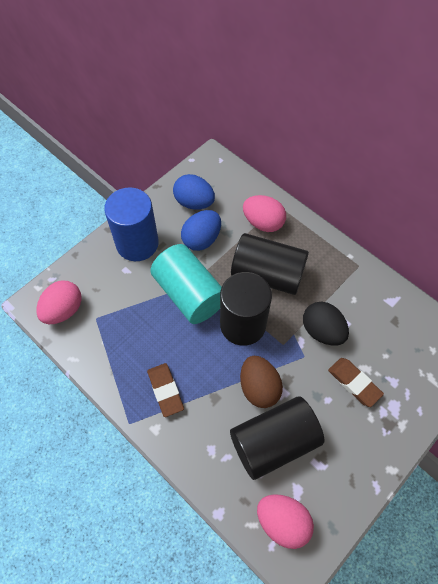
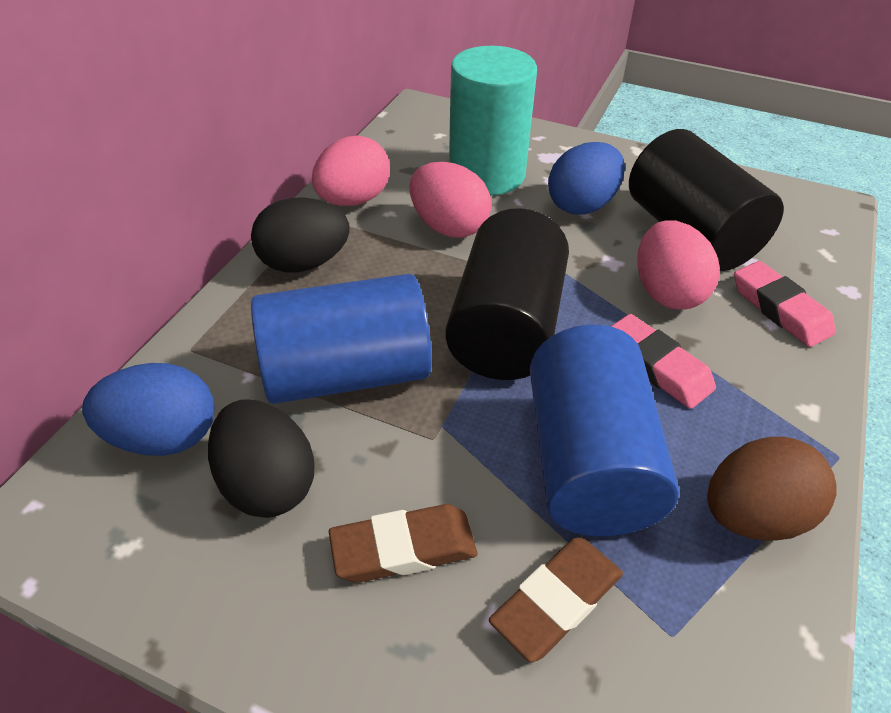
black cylinder: [220,272,272,346] [230,396,325,480] [231,233,309,295] = 3 -> [445,208,569,380] [629,129,784,271] = 2
black egg: [303,302,349,346] = 1 -> [208,399,315,518] [251,197,350,272] = 2
blue cylinder: [104,187,159,261] = 1 -> [251,274,432,404] [530,325,679,536] = 2
pink eraser: none = 0 -> [611,314,716,409] [734,261,836,347] = 2

